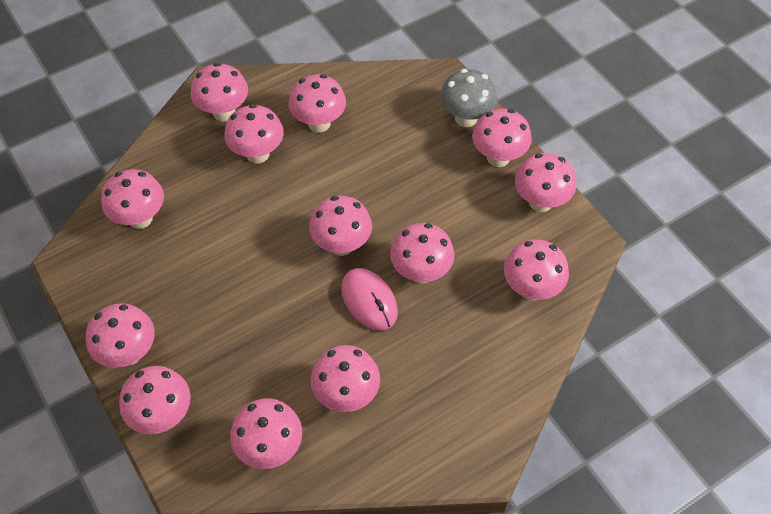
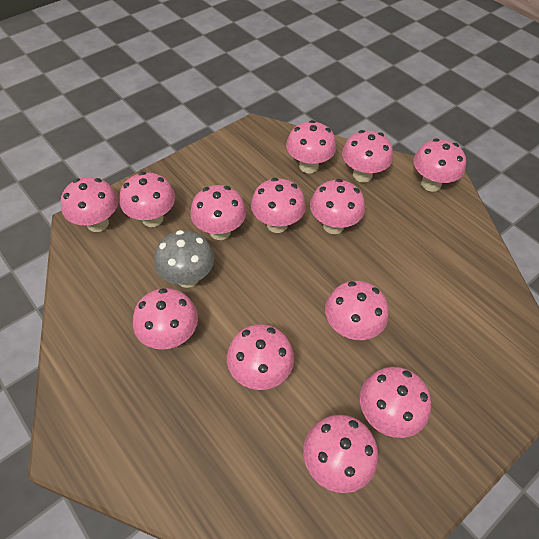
pink mouse: [341,268,398,330] = 1 -> none = 0

